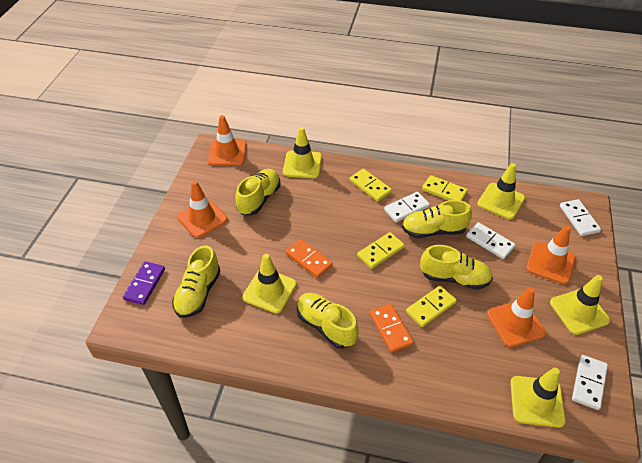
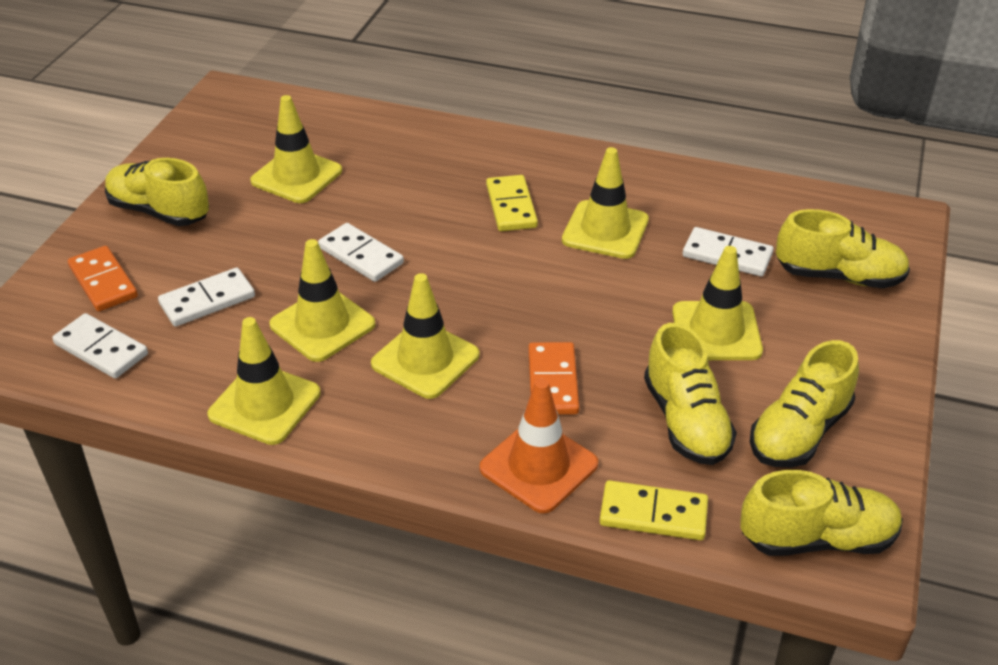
orange traffic cone: [177,180,228,238] [208,115,246,166] [487,287,546,347] [526,225,575,284] = 4 -> [479,379,598,514] = 1
purple domino: [123,261,165,305] = 1 -> none = 0
yellow domino: [350,169,392,201] [357,232,405,269] [406,285,457,327] [422,175,468,201] = 4 -> [486,175,538,231] [599,480,708,540] = 2
yellow traffic cone: [242,254,297,314] [283,127,322,178] [477,163,525,219] [510,368,566,428] [550,275,610,335] = 5 -> [207,317,320,445] [250,95,342,203] [269,239,375,362] [371,273,479,399] [562,147,649,259] [672,246,763,360] = 6

